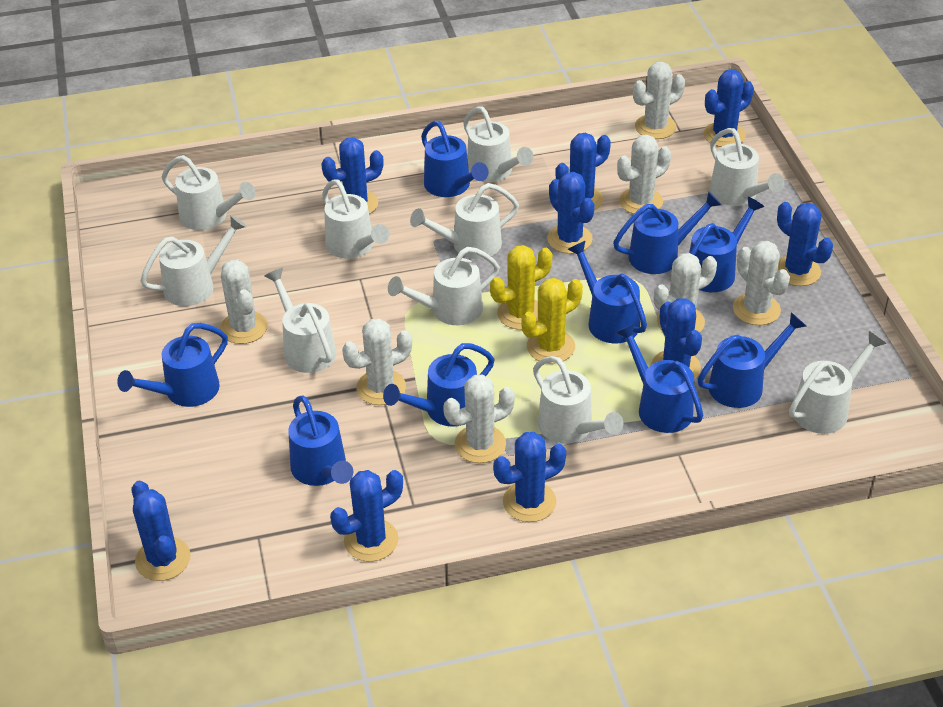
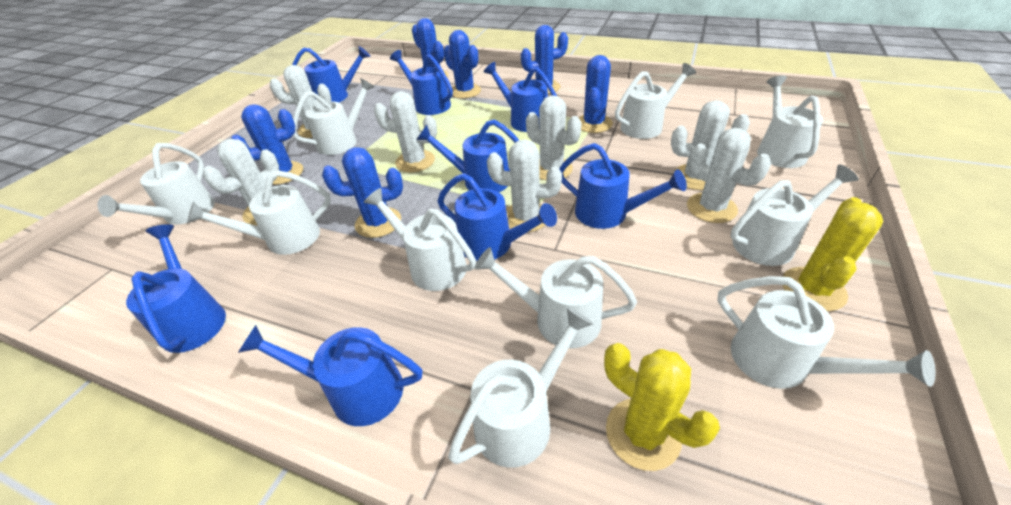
blue cactus: [132,481,190,581] [321,137,384,214] [330,470,403,562] [493,432,567,522] [547,172,595,254] [556,133,611,210] [651,298,702,379] [703,69,754,147] [777,202,833,286] = 9 -> [231,104,303,185] [322,147,403,238] [412,18,449,77] [444,30,481,99] [521,25,568,94] [579,55,613,133] = 6
blue watering can: [117,323,228,407] [288,395,353,486] [383,343,494,427] [421,121,488,197] [568,241,647,343] [613,191,722,274] [616,323,704,433] [689,197,764,292] [698,312,806,408] = 9 -> [126,224,226,353] [238,325,422,426] [292,46,370,102] [390,50,453,115] [416,119,519,192] [437,173,557,261] [484,62,557,132] [559,143,687,229] = 8

